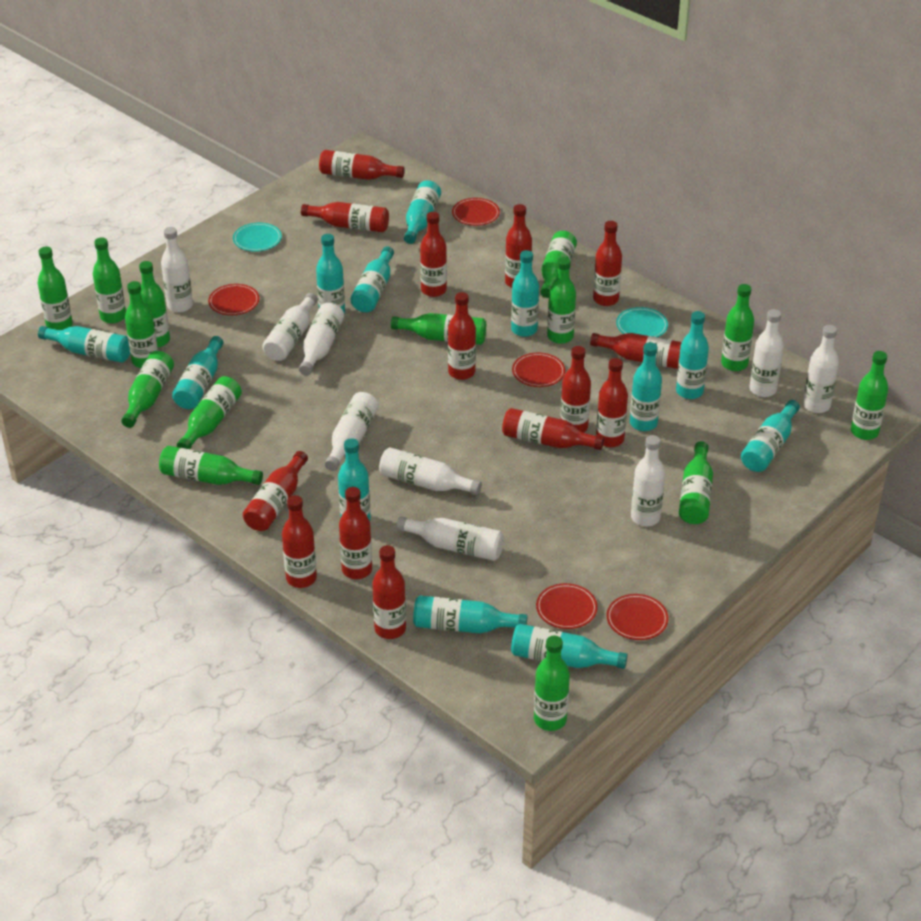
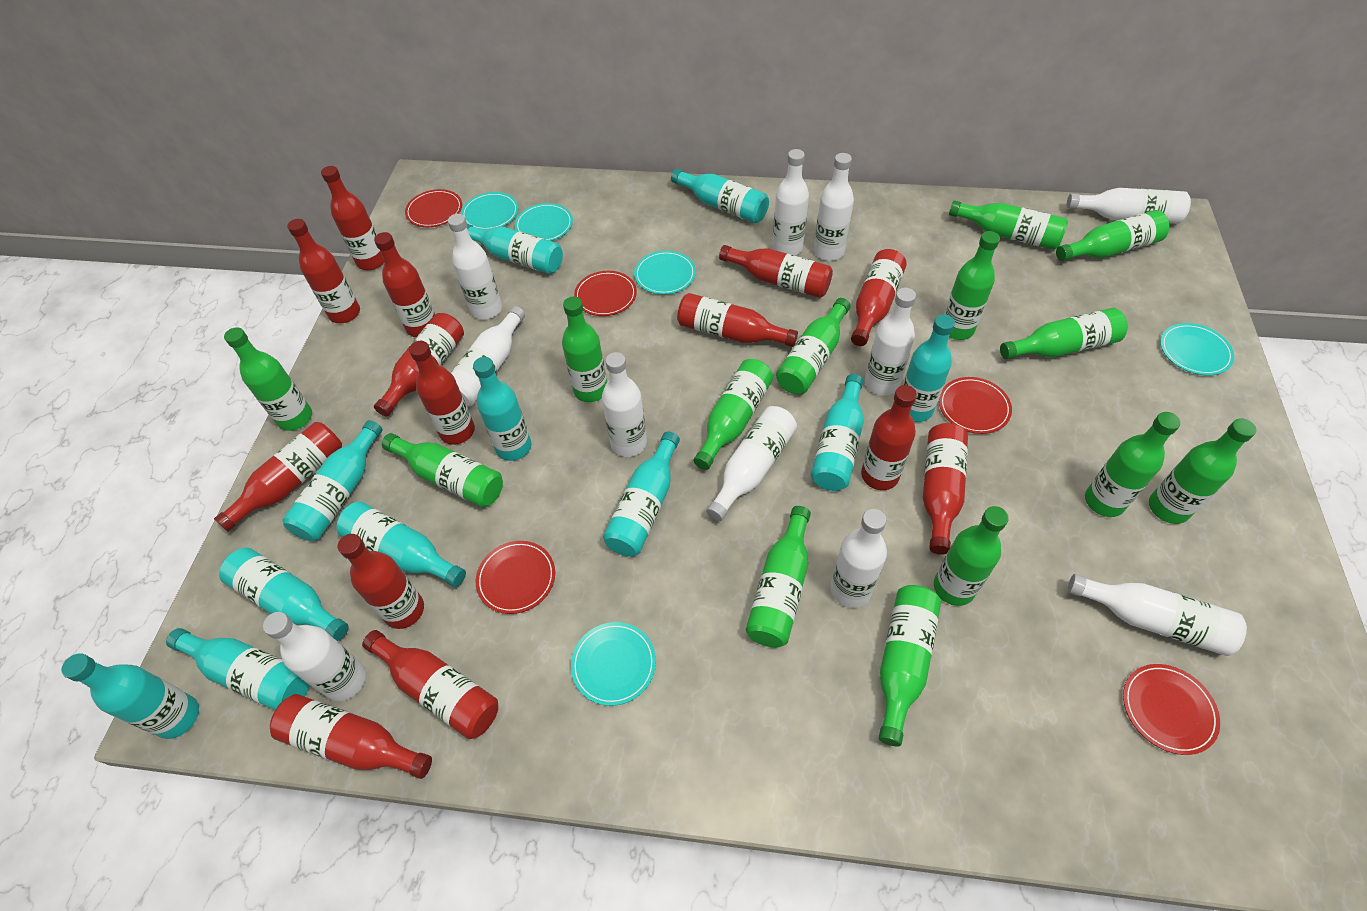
turquoise bottle: [38,326,130,363] [172,336,223,409] [316,234,345,313] [338,438,370,521] [351,246,394,313] [404,180,441,244] [413,595,527,633] [511,250,539,337] [511,624,628,669] [630,342,662,431] [676,311,709,399] [741,400,800,472] = 12 -> [61,653,199,739] [166,628,309,710] [219,548,349,641] [282,420,383,541] [336,501,466,587] [467,224,563,274] [473,357,531,461] [603,432,680,557] [671,169,769,223] [811,374,864,491] [903,314,955,422] = 11
turquoise plate: [233,223,282,252] [616,307,668,337] = 2 -> [461,192,518,230] [515,203,573,241] [571,622,656,706] [634,251,696,295] [1160,323,1234,375] = 5
white bottle: [161,227,193,313] [262,293,318,361] [299,303,344,376] [325,392,379,471] [379,447,482,495] [396,516,504,561] [631,435,665,526] [749,309,784,397] [803,325,839,413] = 9 -> [263,612,366,701] [448,214,502,320] [451,306,525,406] [602,352,647,457] [706,406,797,521] [772,149,809,255] [814,153,854,261] [830,509,887,608] [865,288,916,395] [1067,188,1191,224] [1068,574,1247,656] = 11

